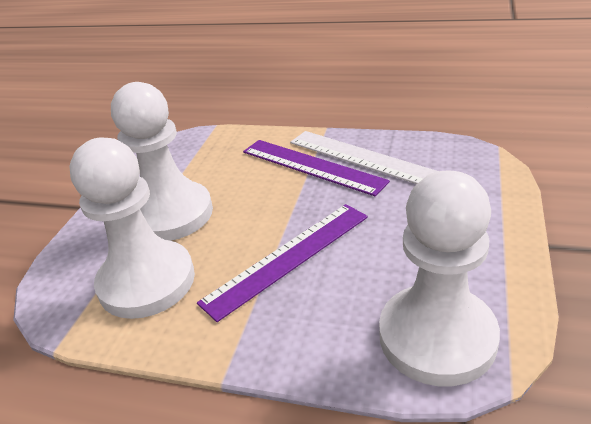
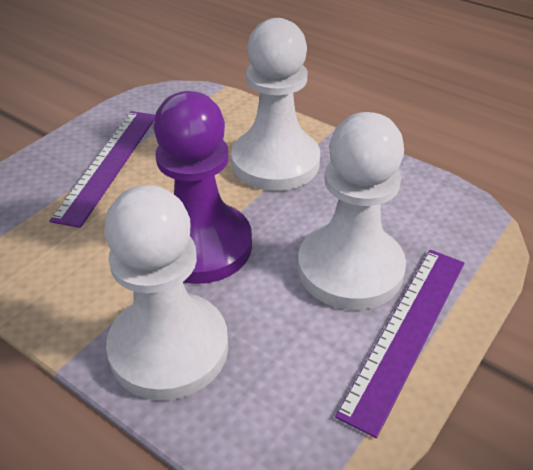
purple pawn: none = 0 -> [153,91,252,284] = 1
white ruler: [290,131,438,184] = 1 -> none = 0

